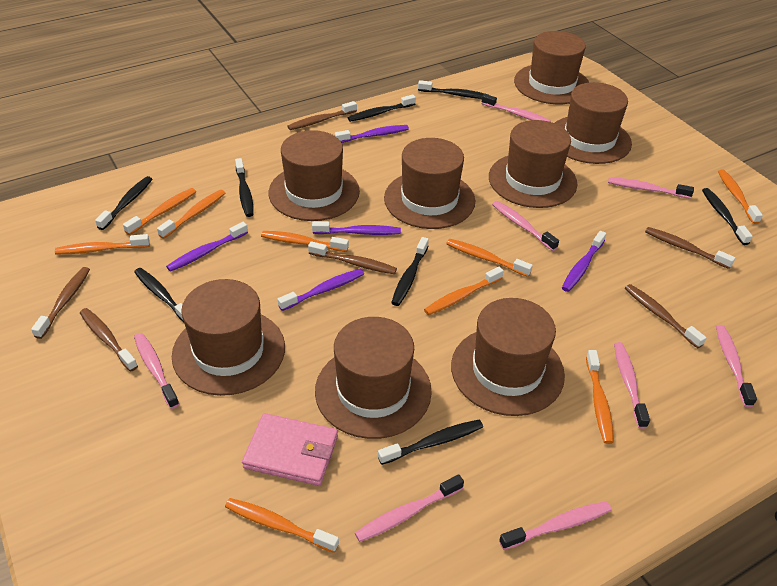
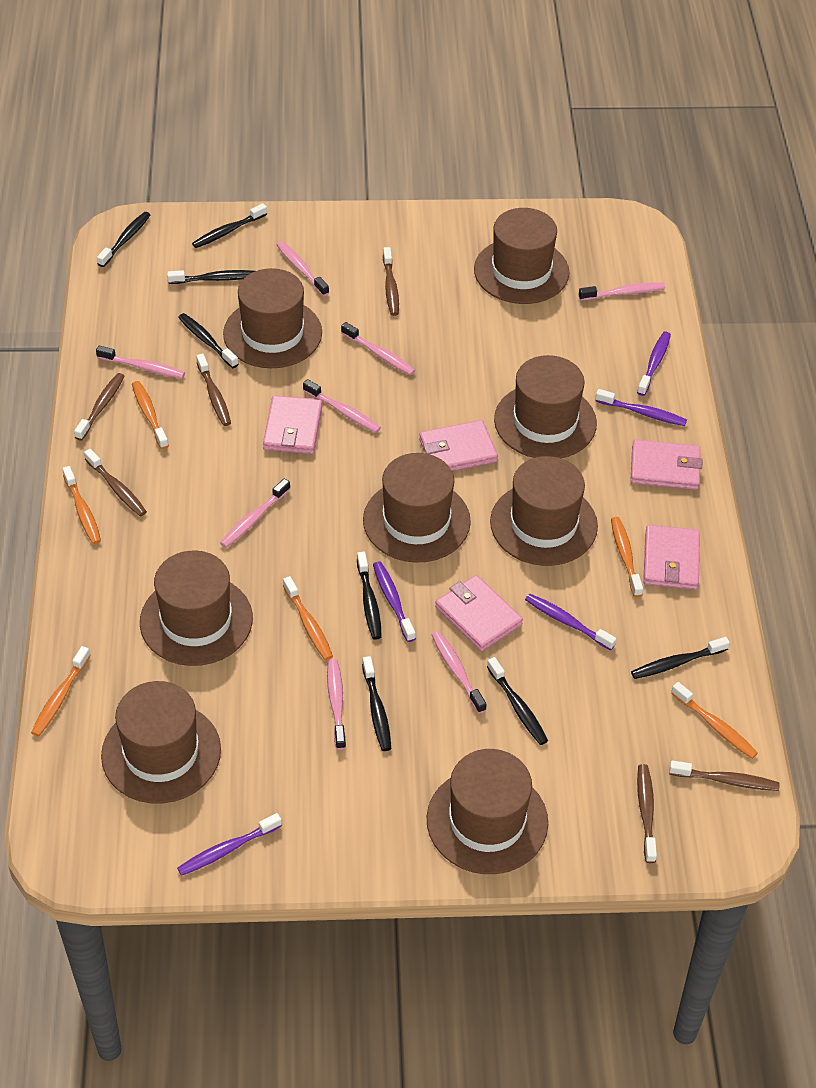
orange toothbrush: [55,234,150,254] [123,188,196,235] [157,190,225,239] [225,498,339,553] [261,231,349,252] [424,267,504,315] [446,239,533,277] [586,350,614,444] [718,170,763,224] = 9 -> [31,646,91,736] [62,466,101,544] [132,381,169,449] [283,576,333,660] [611,517,643,597] [671,682,758,759] = 6
pink wallet: [242,413,338,486] = 1 -> [263,395,322,454] [419,420,498,471] [435,575,523,652] [630,440,702,490] [643,525,700,590] = 5

